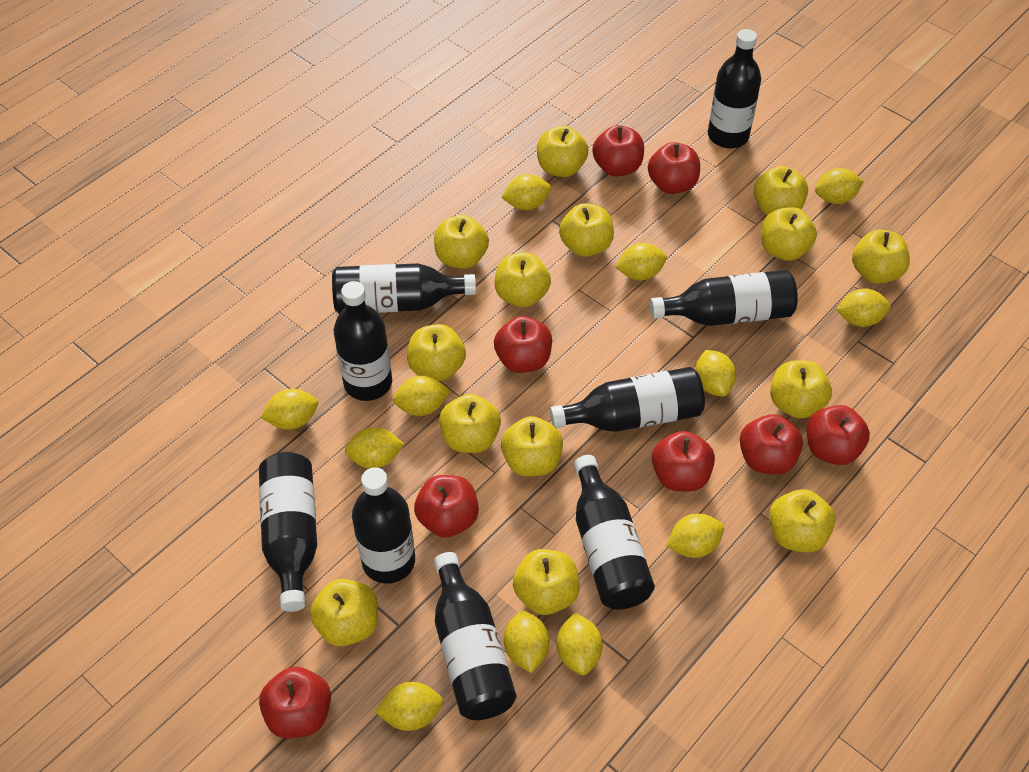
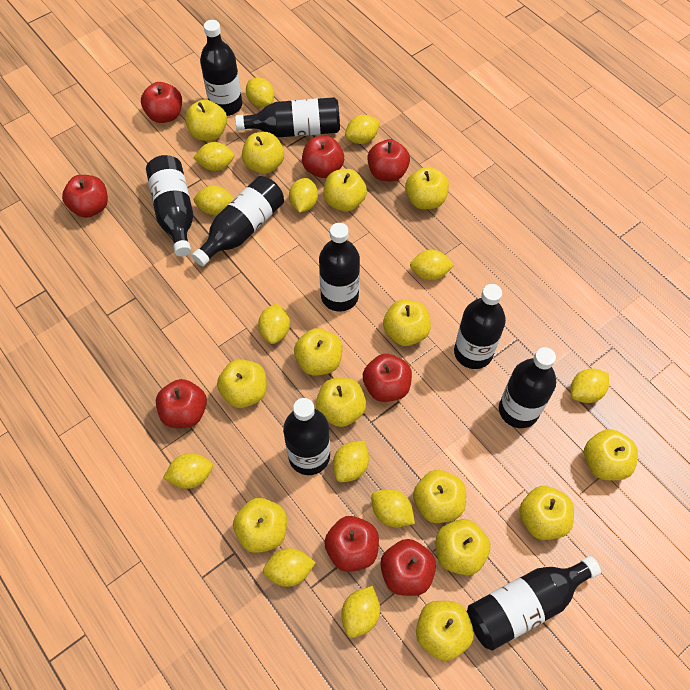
yellow lemon: [260,389,318,430] [345,427,405,468] [375,682,443,731] [393,376,451,416] [501,174,551,210] [504,611,550,673] [557,613,603,675] [615,243,667,281] [667,514,724,558] [695,350,736,396] [815,168,864,204] [836,289,891,327] = 12 -> [163,453,213,489] [193,142,235,171] [194,186,234,215] [246,77,274,107] [258,303,290,344] [263,548,316,587] [289,178,318,213] [333,440,369,482] [341,586,380,638] [345,115,380,144] [371,489,415,528] [410,250,454,280] [571,368,609,403] = 13

